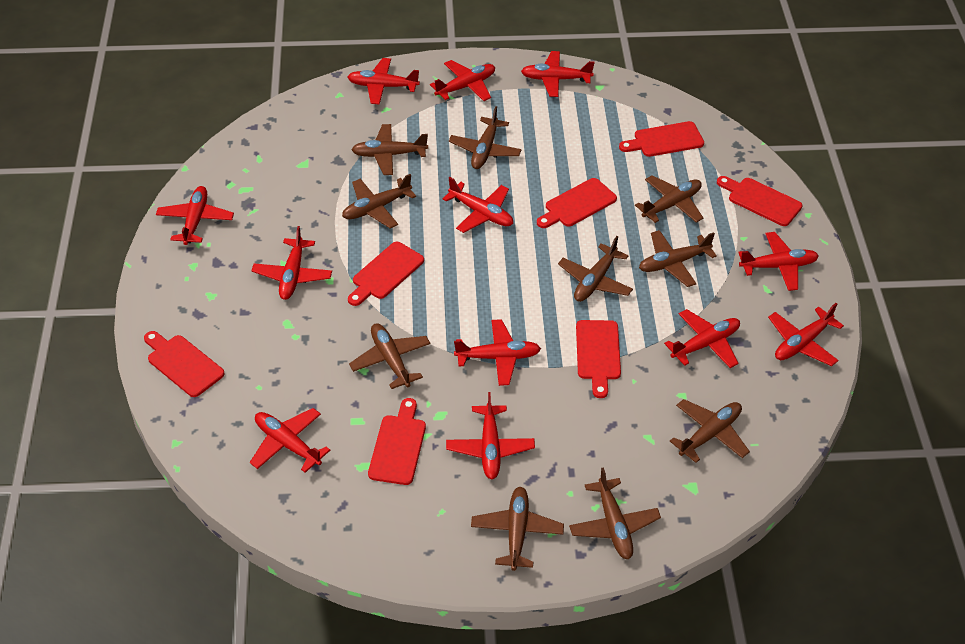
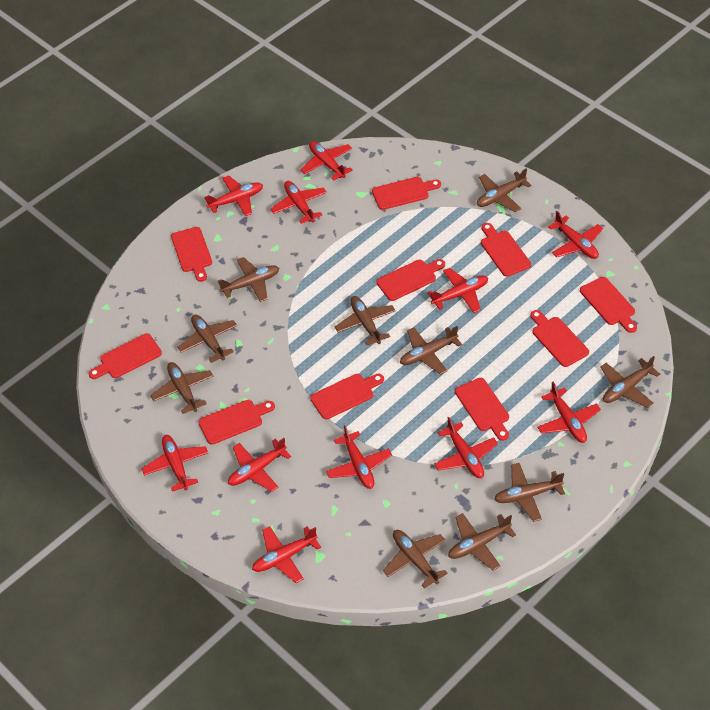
red cutting board: [144,331,225,397] [348,242,424,306] [368,398,426,485] [537,178,617,228] [576,320,621,398] [619,121,704,157] [717,176,803,226] = 7 -> [89,333,162,379] [171,227,212,282] [198,400,275,445] [310,374,384,419] [372,177,441,210] [376,259,445,301] [455,378,509,441] [481,223,531,277] [530,310,589,367] [580,277,637,333] = 10
red plane: [156,186,234,245] [250,408,330,473] [252,226,332,300] [348,58,420,105] [430,60,495,101] [443,177,513,233] [446,392,535,479] [454,319,541,386] [521,51,595,97] [664,309,740,368] [738,232,819,291] [768,303,844,366] = 12 -> [141,435,208,492] [204,175,263,216] [228,438,291,492] [252,526,321,583] [270,181,327,224] [300,141,353,181] [326,425,392,489] [427,268,488,313] [434,417,498,478] [537,382,601,443] [548,211,603,259] = 11

